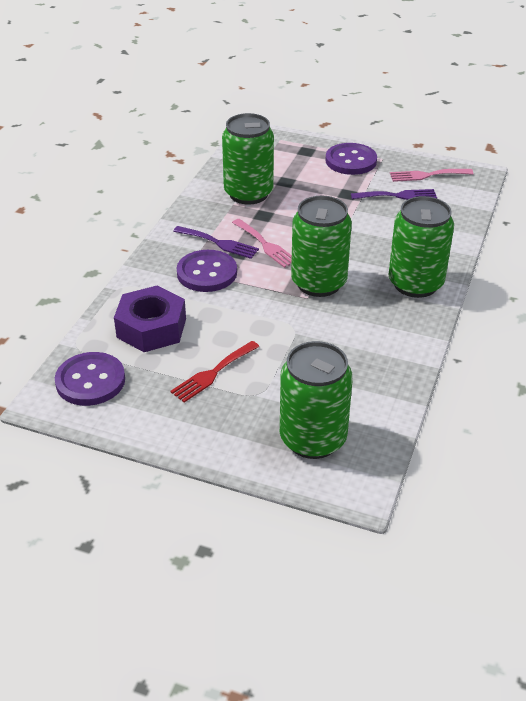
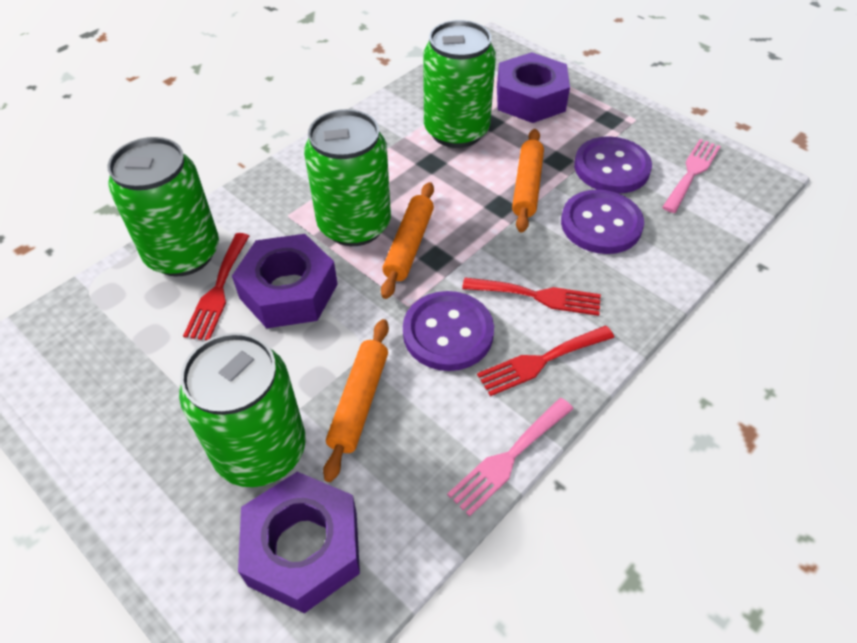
orange rolling pin: none = 0 -> [323,319,389,482] [381,182,434,299] [512,129,544,233] = 3
purple fork: [173,226,259,259] [351,189,437,200] = 2 -> none = 0
purple nut: [114,286,186,352] = 1 -> [232,234,338,328] [238,472,360,613] [497,52,570,123] = 3
red fork: [170,341,260,402] = 1 -> [183,233,249,340] [462,278,601,316] [477,326,614,396] = 3

